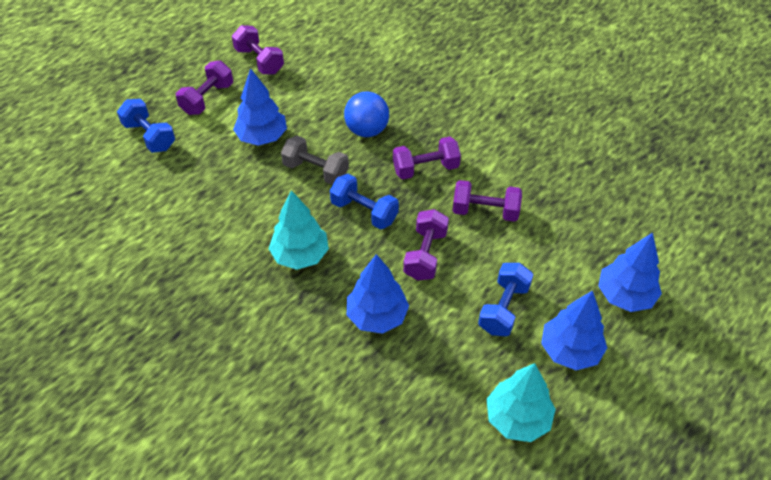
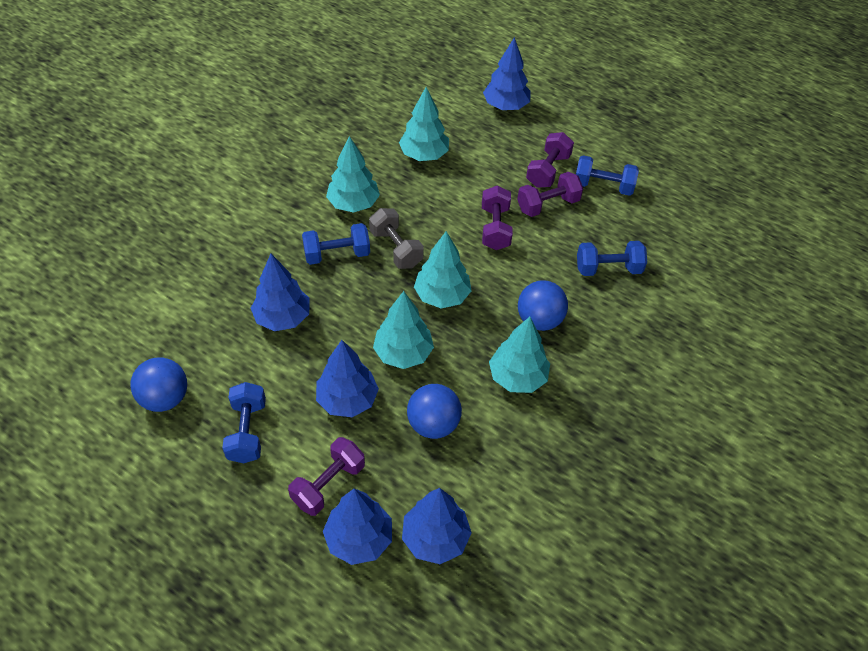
blue ball: [344,91,389,137] = 1 -> [130,357,187,412] [407,384,462,439] [518,281,568,331] = 3
blue dumbbell: [117,99,175,153] [330,174,399,229] [478,263,534,336] = 3 -> [222,382,266,463] [302,223,370,265] [576,155,639,196] [577,241,647,276] = 4
blue tree: [233,68,287,146] [347,254,409,334] [541,290,607,370] [598,232,662,312] = 4 -> [251,254,310,331] [316,340,379,417] [323,488,392,565] [402,488,472,564] [483,37,531,110] = 5
purple dumbbell: [176,60,233,115] [232,25,284,74] [393,137,461,179] [403,209,449,281] [452,180,522,222] = 5 -> [288,437,365,516] [482,186,513,250] [517,172,583,217] [526,132,574,188] = 4
turquoise tree: [269,190,329,270] [487,363,556,442] = 2 -> [326,136,380,213] [373,291,434,369] [399,87,449,161] [414,231,472,309] [489,317,550,393] = 5

